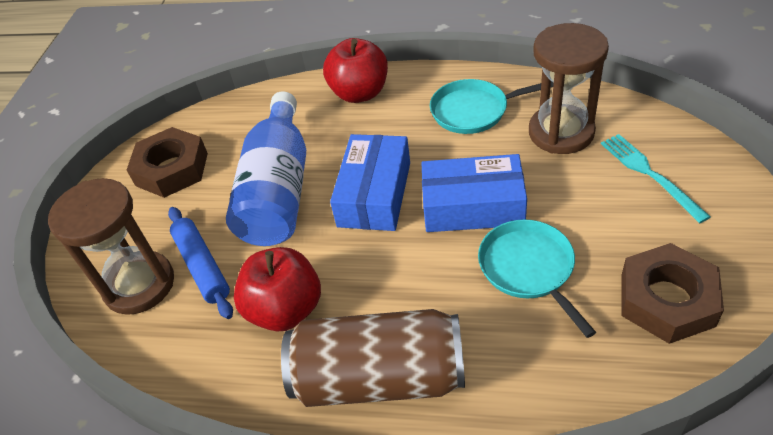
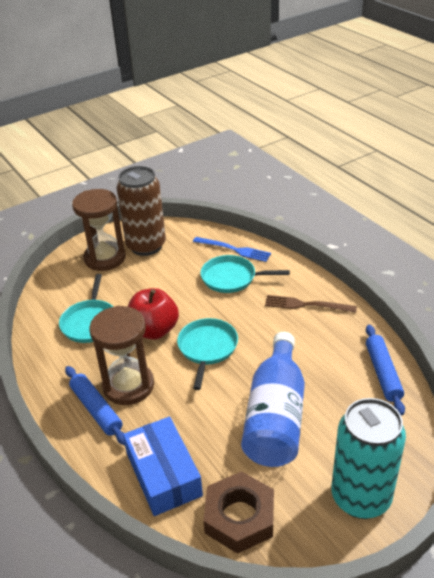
blue box: [330,134,410,231] [421,154,527,232] = 2 -> [123,417,203,516] = 1
blue fork: none = 0 -> [193,237,271,262] = 1
blue rolling pin: [168,207,233,319] = 1 -> [65,366,125,445] [366,325,405,415] = 2
brown fork: none = 0 -> [265,295,357,313] = 1
brown nut: [127,127,208,198] [621,243,724,344] = 2 -> [203,471,274,554] = 1
red apple: [234,247,321,331] [323,38,388,103] = 2 -> [128,288,179,340] = 1
turquoise can: none = 0 -> [331,398,406,519] = 1
turquoise fork: [601,134,711,223] = 1 -> none = 0
turquoise pan: [430,79,554,134] [478,219,596,338] = 2 -> [59,274,113,343] [177,318,238,390] [200,255,290,293] = 3

